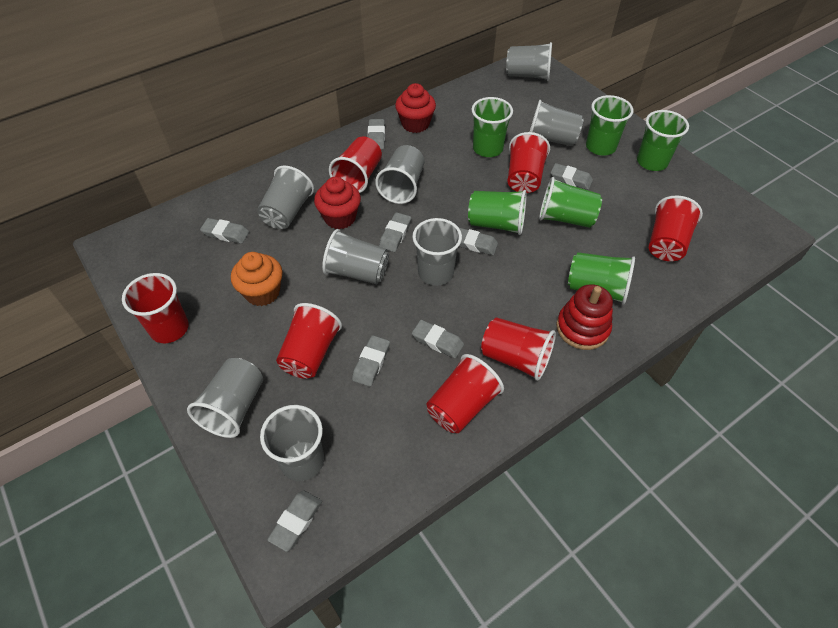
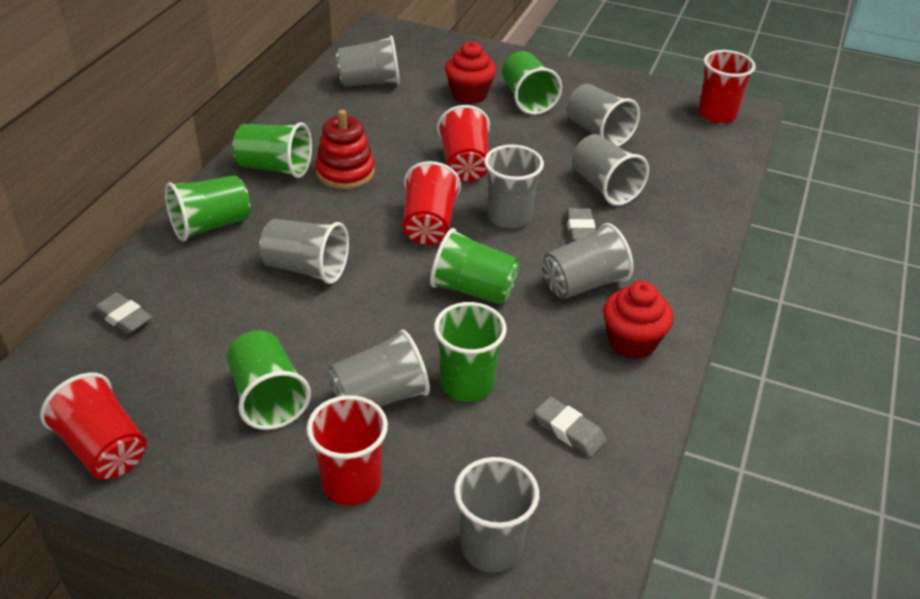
grey eraser: [200,218,249,244] [267,491,322,552] [352,335,390,387] [368,119,385,150] [379,212,411,252] [412,320,464,358] [459,228,498,255] [551,163,593,190] = 8 -> [93,293,152,334] [534,397,606,457] [566,208,596,242] = 3
orange cupcake: [231,252,282,306] = 1 -> none = 0
red cup: [122,273,189,343] [276,303,342,379] [329,136,382,193] [426,354,504,433] [481,317,556,381] [508,132,550,193] [649,196,703,261] = 7 -> [40,373,147,480] [306,395,388,505] [402,161,461,245] [437,105,490,182] [698,50,756,123] = 5

